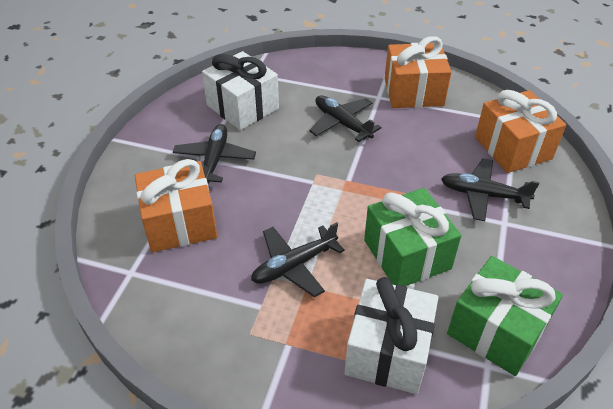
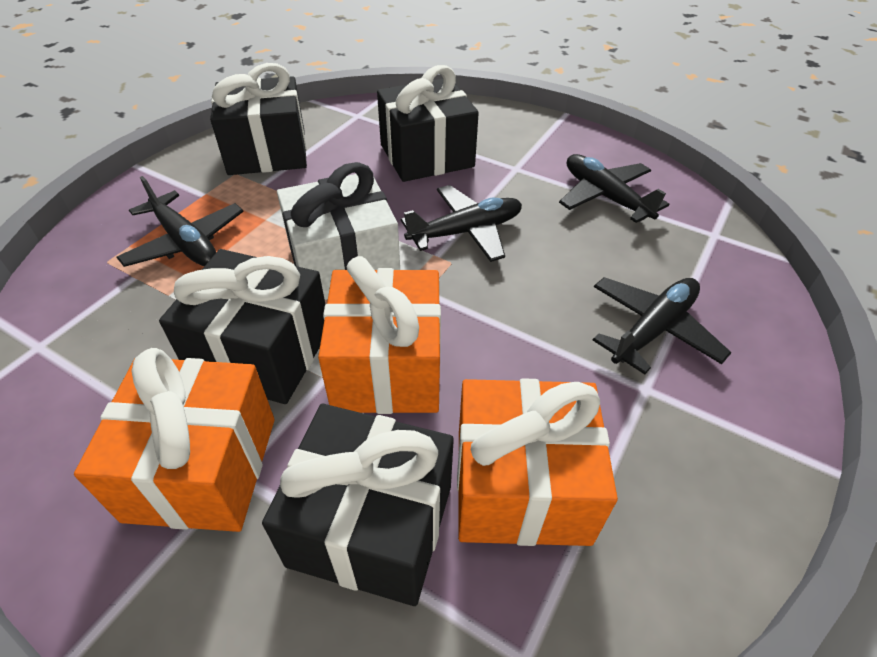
black gift: none = 0 -> [159,249,326,404] [210,63,307,175] [262,404,454,606] [377,65,479,182] = 4
green gift: [364,188,461,286] [447,256,563,376] = 2 -> none = 0
white gift: [202,51,279,130] [345,277,439,394] = 2 -> [277,162,400,300] = 1

